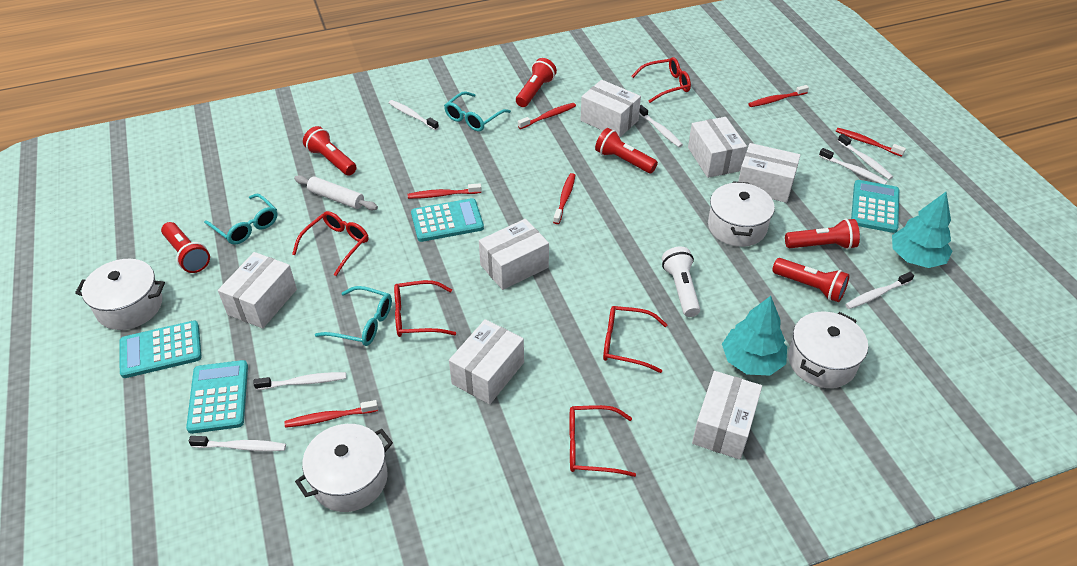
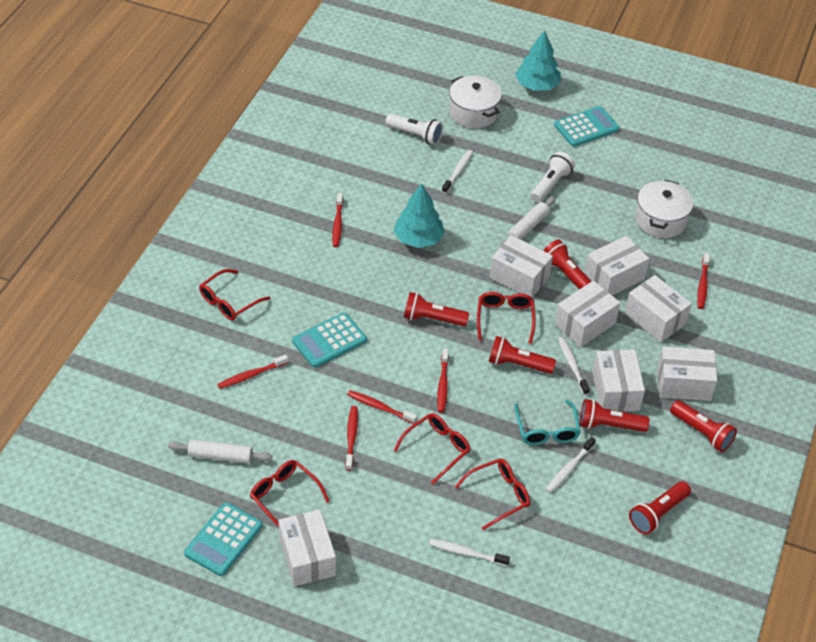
turquoise calculator: [119,320,202,378] [186,360,248,434] [411,198,484,242] [851,180,899,233] = 4 -> [184,502,263,576] [292,313,367,368] [554,106,619,147] = 3
turquoise glasses: [204,194,278,245] [315,286,392,346] [444,91,511,131] = 3 -> [514,400,581,445] = 1
white flashlight: [662,247,700,317] = 1 -> [385,113,443,145] [530,152,575,203] = 2
white pot: [75,259,165,330] [295,424,393,512] [708,181,775,247] [788,312,868,388] = 4 -> [449,76,502,128] [635,180,693,238] = 2
white rolling pin: [294,175,378,210] = 1 -> [168,440,272,463] [501,197,556,245] = 2
white toothbrush: [189,436,286,451] [253,372,346,390] [389,100,439,130] [639,105,683,147] [819,148,887,185] [838,134,893,180] [845,272,914,309] = 7 -> [429,539,510,566] [442,150,473,194] [546,437,596,493] [558,337,590,395] = 4

